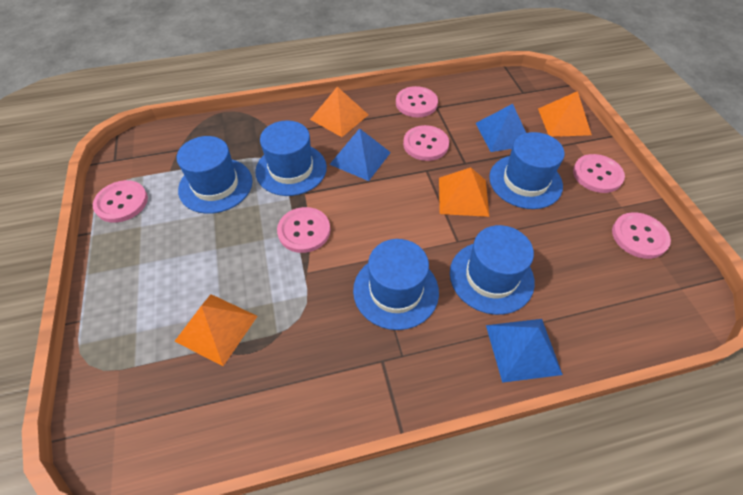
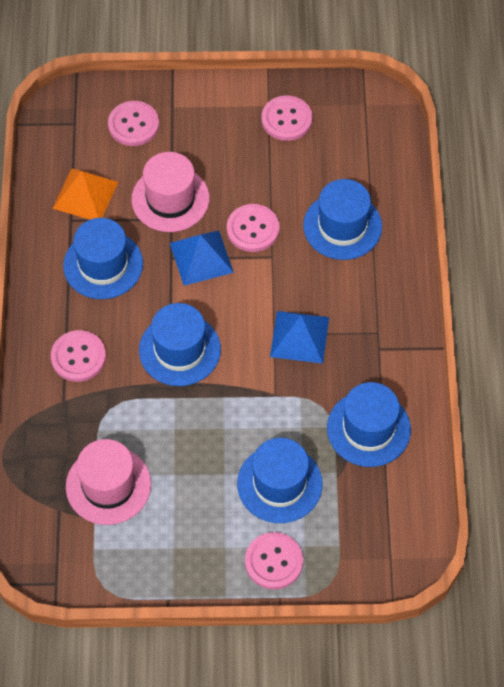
blue pyramid: [329,128,391,181] [476,104,526,152] [486,319,563,383] = 3 -> [170,230,234,286] [270,311,329,364] = 2
orange pyramid: [175,294,257,366] [310,87,368,137] [439,168,489,217] [538,91,592,137] = 4 -> [53,168,118,220] = 1
pink button: [93,180,148,223] [277,207,330,253] [396,86,438,117] [403,125,449,161] [573,154,625,193] [612,212,671,259] = 6 -> [51,330,106,382] [108,101,159,146] [227,204,279,252] [245,532,303,590] [262,95,312,141] = 5
pink hat: none = 0 -> [66,439,151,525] [131,152,210,232] = 2

